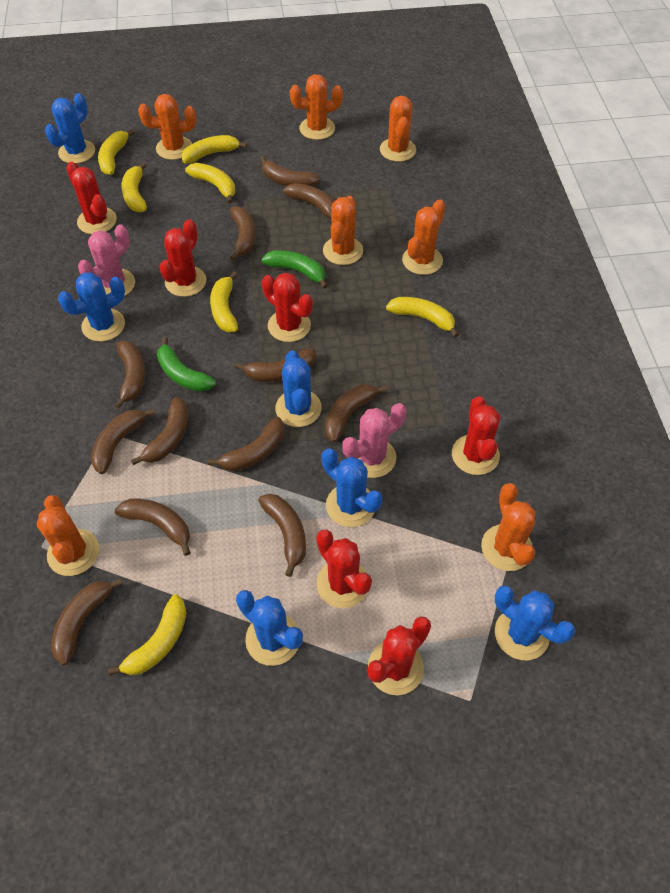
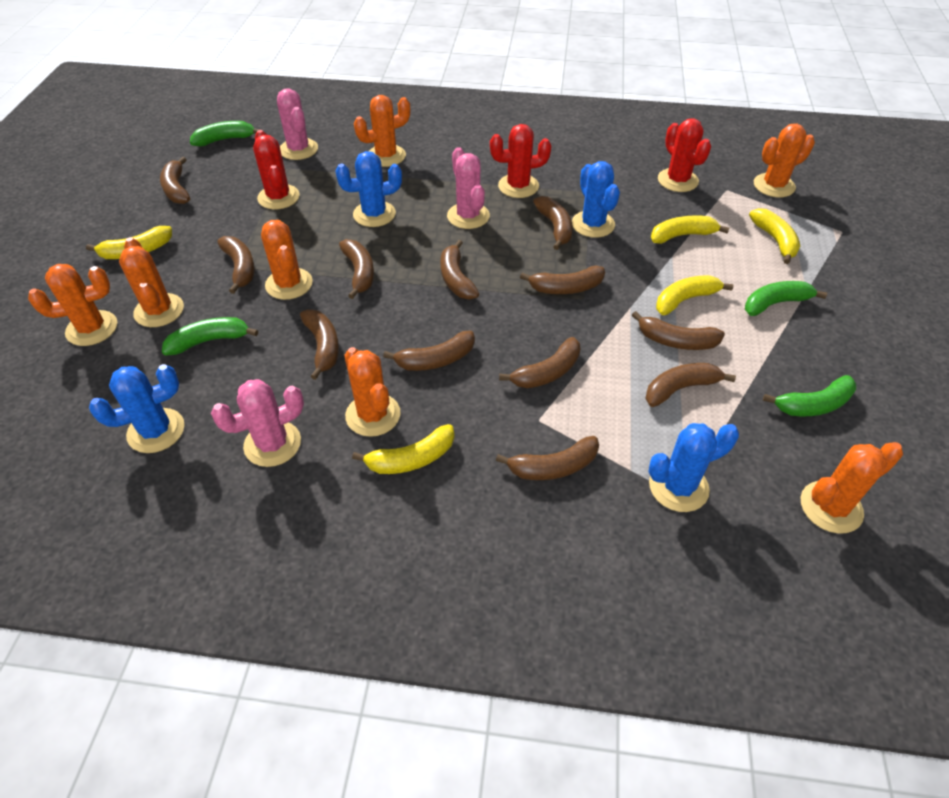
blue cactus: [45,93,95,164] [58,272,125,342] [236,590,303,666] [275,351,322,427] [322,448,383,527] [495,585,575,660] = 6 -> [89,364,184,453] [335,151,402,227] [572,161,620,238] [648,423,739,512] = 4
green banana: [157,337,216,392] [261,250,328,289] = 2 -> [162,317,258,355] [190,121,260,146] [745,281,827,316] [763,375,856,416] = 4
pink cactus: [78,224,135,296] [343,403,406,478] = 2 -> [211,379,304,467] [277,88,318,160] [447,147,490,229] = 3
red cactus: [66,162,117,234] [159,219,206,297] [262,273,313,342] [316,530,372,608] [367,616,431,695] [452,396,500,475] = 6 -> [253,130,300,209] [490,124,551,198] [658,118,711,192] = 3
yellow banana: [98,129,135,175] [108,594,187,676] [122,162,147,212] [181,135,247,163] [185,163,235,204] [210,272,238,332] [386,297,459,337] = 7 -> [86,226,172,259] [352,424,455,474] [651,215,729,244] [656,275,733,315] [749,208,800,264] = 5

